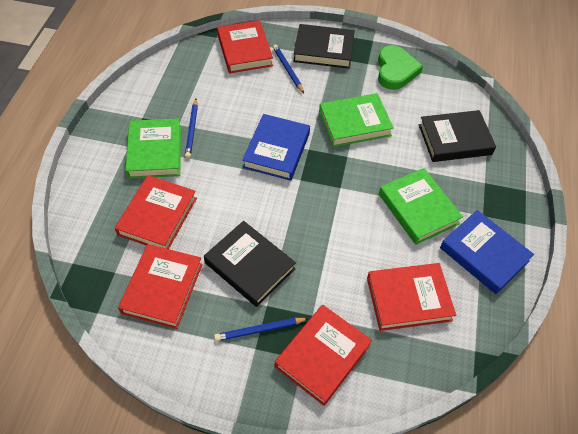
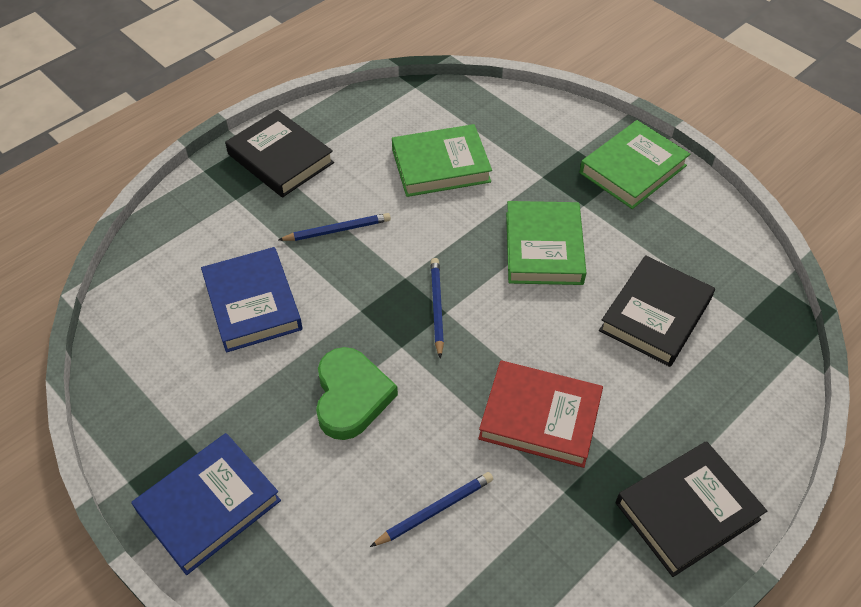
red book: [115,175,197,249] [118,244,203,329] [217,20,273,73] [275,305,372,406] [367,263,456,331] = 5 -> [478,361,603,468] = 1

